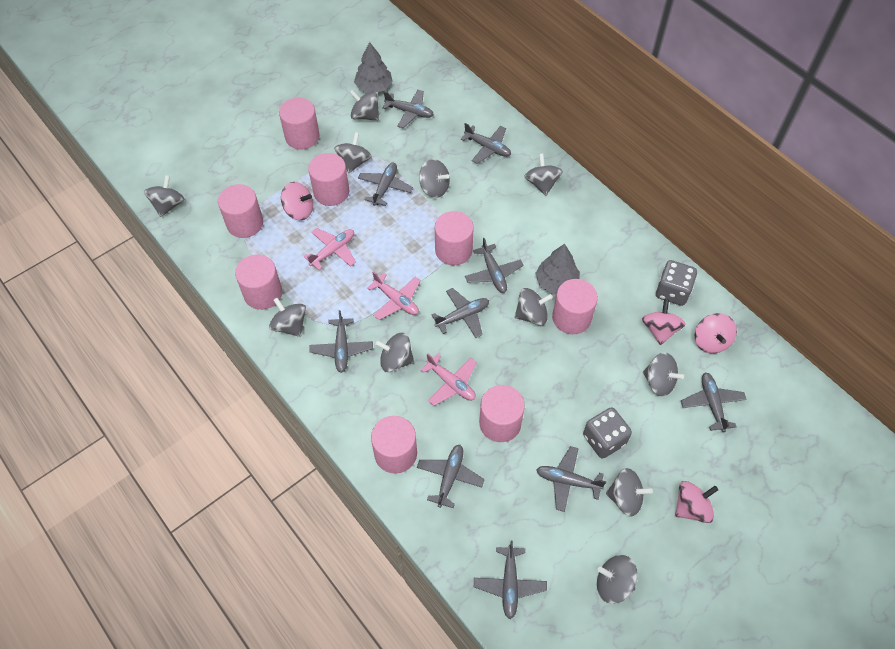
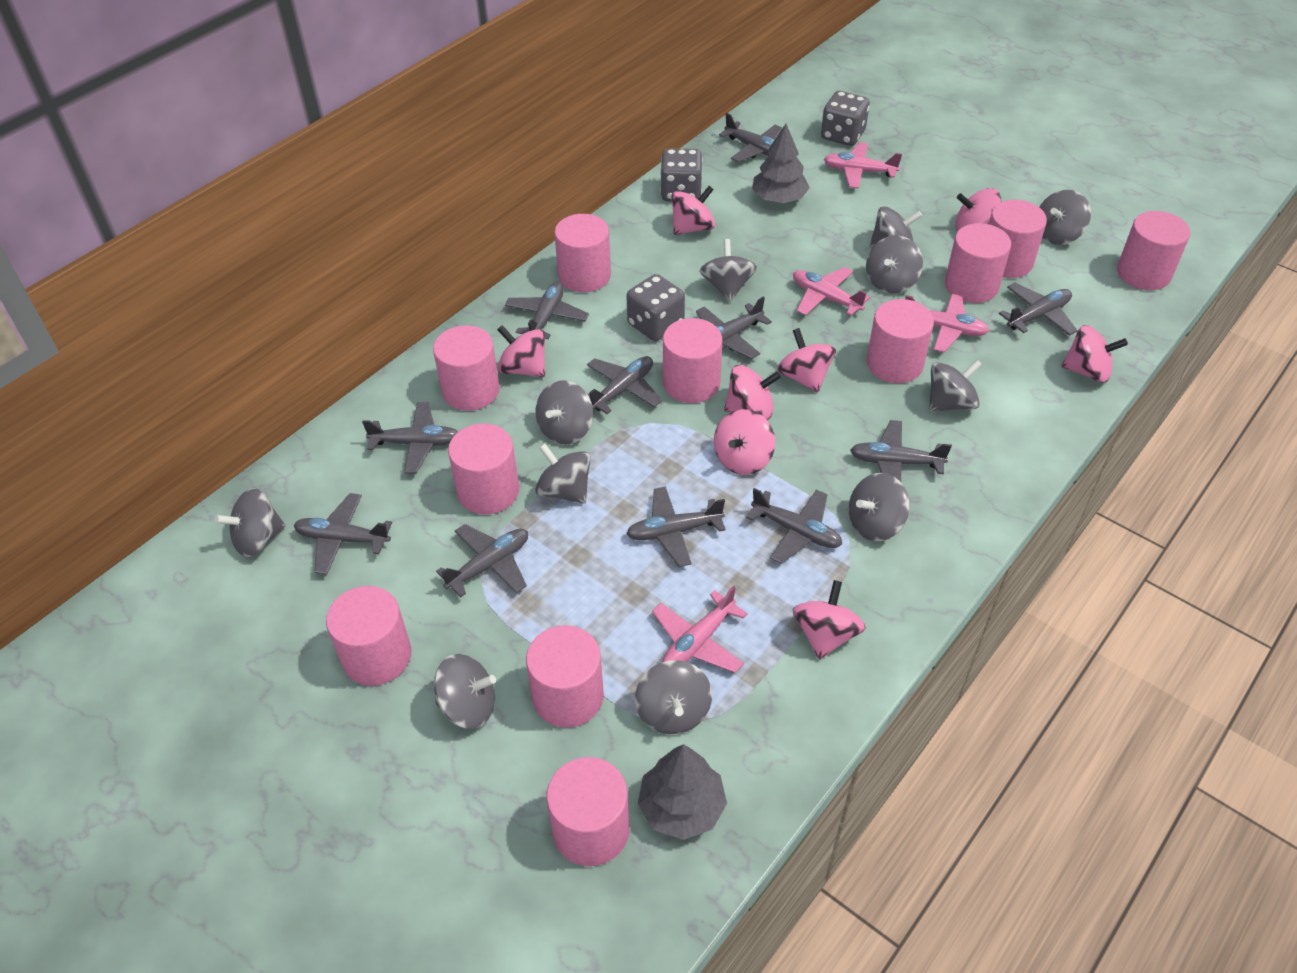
grey dice: [583,407,632,459] [656,260,697,306] = 2 -> [626,274,685,341] [660,149,703,201] [821,91,870,146] = 3
grey plane: [310,310,373,373] [358,163,413,206] [382,90,434,129] [417,445,485,508] [432,288,489,338] [461,123,511,164] [465,238,524,293] [474,541,547,619] [536,446,606,512] [681,372,747,432] = 10 -> [294,493,392,575] [362,402,458,473] [436,524,528,597] [505,282,589,339] [587,356,662,414] [626,486,726,567] [696,296,772,359] [719,113,782,162] [746,488,842,564] [850,420,952,482] [999,283,1078,336] = 11
pink cylinder: [218,184,263,238] [235,255,282,310] [279,98,320,150] [308,153,350,206] [371,416,417,474] [435,211,474,265] [479,385,525,442] [552,279,598,334] = 8 -> [326,586,411,686] [433,325,500,411] [448,424,519,514] [526,625,604,728] [547,757,630,866] [554,214,611,292] [663,318,722,403] [867,299,934,383] [945,223,1011,303] [989,200,1047,278] [1117,211,1190,290] = 11
pink plane: [303,228,356,270] [367,271,421,320] [421,353,477,406] = 3 -> [652,586,748,673] [793,267,870,316] [824,142,902,188] [905,294,989,352] = 4
pink spinning top: [281,182,313,220] [642,299,685,345] [675,481,718,523] [695,313,737,354] = 4 -> [497,325,545,377] [671,186,715,235] [714,409,775,475] [724,365,781,419] [777,328,836,393] [793,580,866,659] [955,188,1001,232] [1061,325,1128,383] = 8

